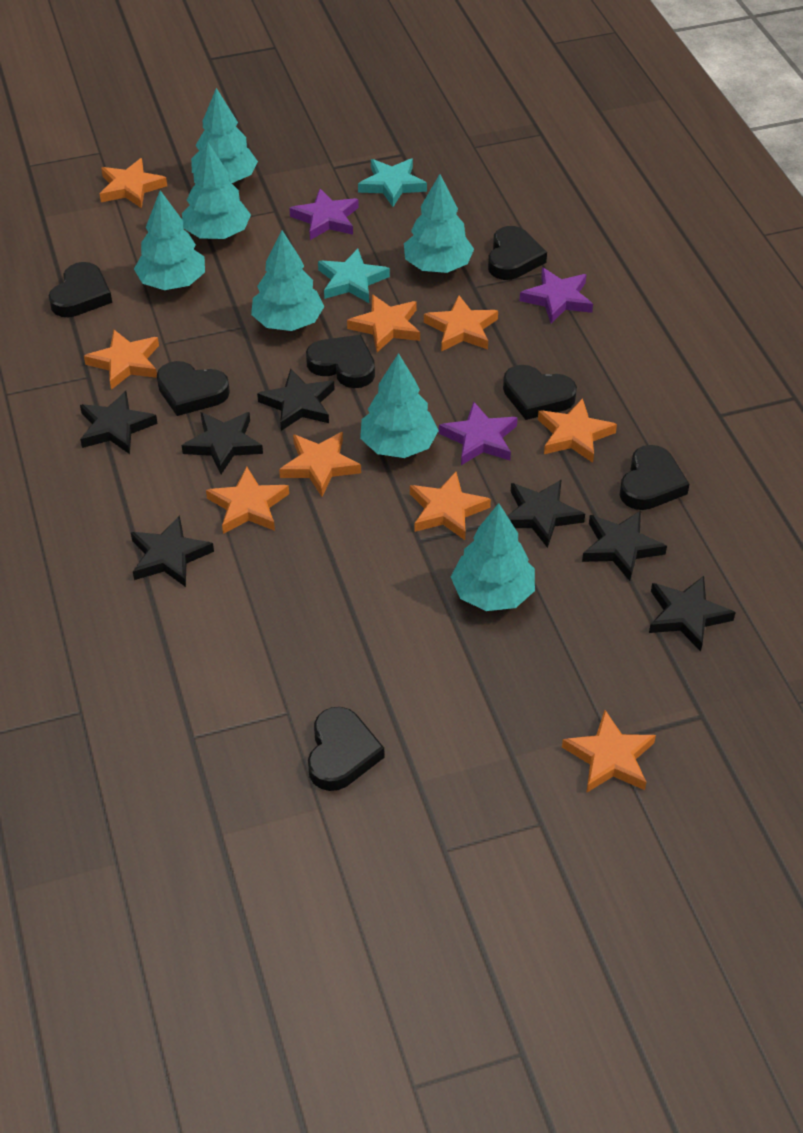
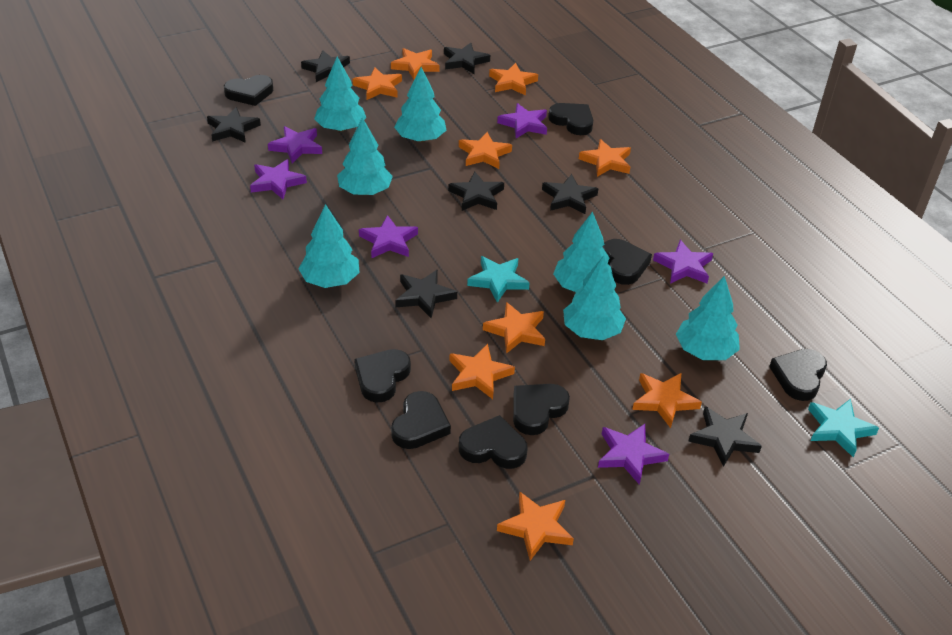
black heart: [49,262,112,317] [157,361,230,416] [306,335,375,388] [308,707,384,791] [488,226,547,280] [503,365,577,420] [620,445,689,510] = 7 -> [224,75,273,106] [355,349,411,403] [391,391,451,449] [459,415,528,469] [513,384,570,435] [548,103,593,135] [603,239,652,285] [769,349,827,401] = 8
purple star: [289,189,359,240] [439,402,518,465] [519,267,593,324] = 3 -> [250,159,307,199] [268,126,322,163] [359,215,418,258] [497,103,547,138] [598,424,669,485] [653,240,713,284] = 6

